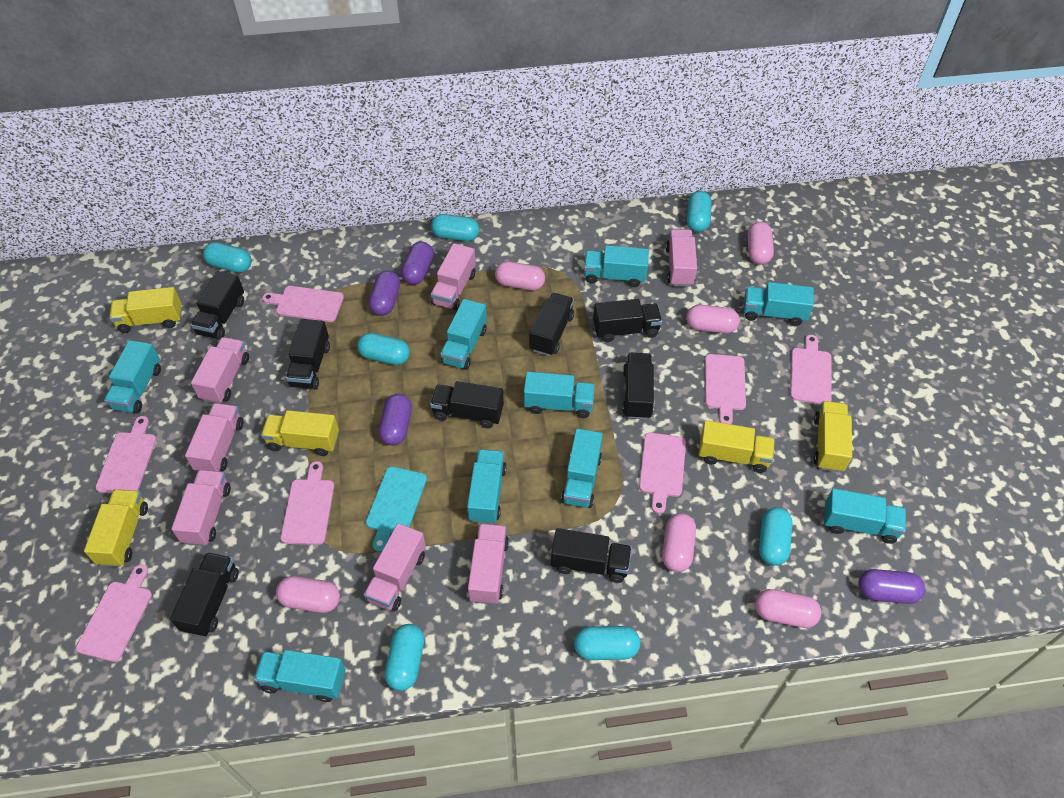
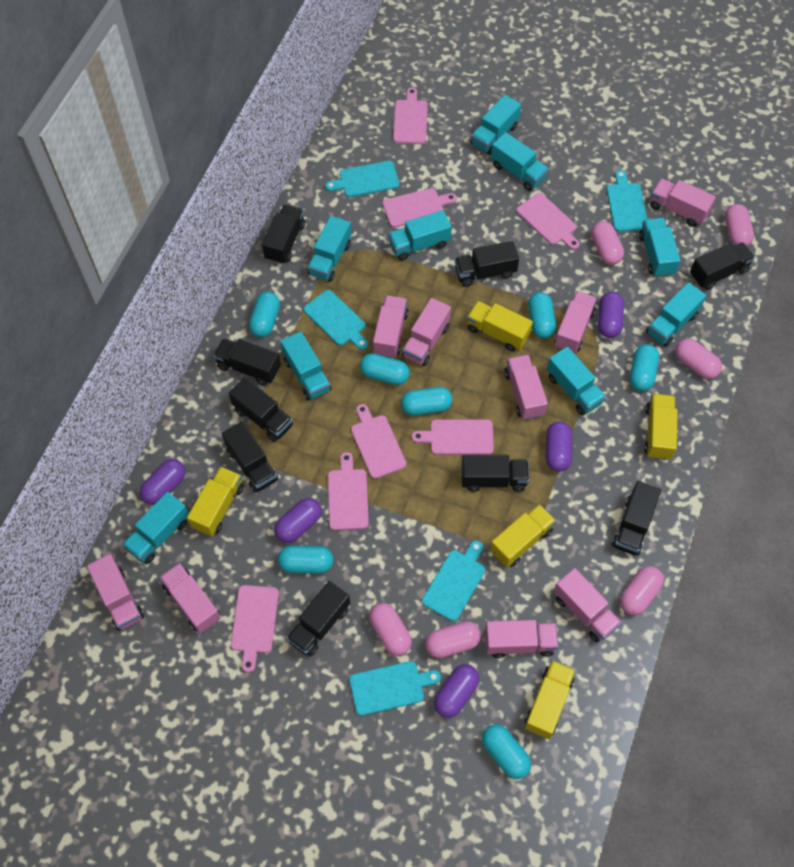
black truck: [170,552,239,637] [191,271,244,340] [286,319,330,389] [430,381,504,428] [530,293,574,356] [551,528,632,583] [593,299,662,342] [622,353,654,419] = 8 -> [213,338,281,385] [222,421,278,493] [229,377,293,442] [262,204,305,264] [287,581,350,657] [455,241,519,287] [461,455,529,492] [612,481,661,556] [690,242,755,290] = 9
pink truck: [171,470,231,546] [185,403,243,471] [191,337,249,404] [364,523,426,611] [431,243,476,310] [468,523,509,605] [666,229,697,287] = 7 -> [87,554,144,631] [159,563,221,634] [373,295,409,358] [402,298,451,366] [485,620,559,658] [504,355,548,420] [553,568,622,642] [554,291,597,353] [650,179,716,227] = 9
purple capsule: [369,271,400,316] [379,394,412,446] [401,242,434,285] [858,569,925,604] = 4 -> [140,459,185,505] [274,498,322,543] [434,664,479,718] [546,421,572,472] [598,292,624,338] = 5
turquoise cutting board: [366,466,427,552] = 1 -> [303,290,368,350] [326,161,399,197] [350,661,441,716] [422,541,485,621] [607,170,647,231] = 5

